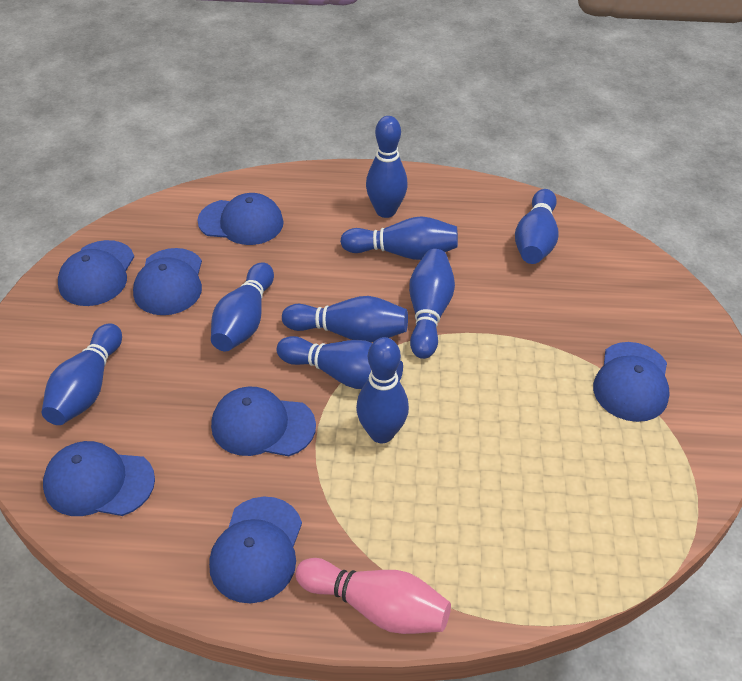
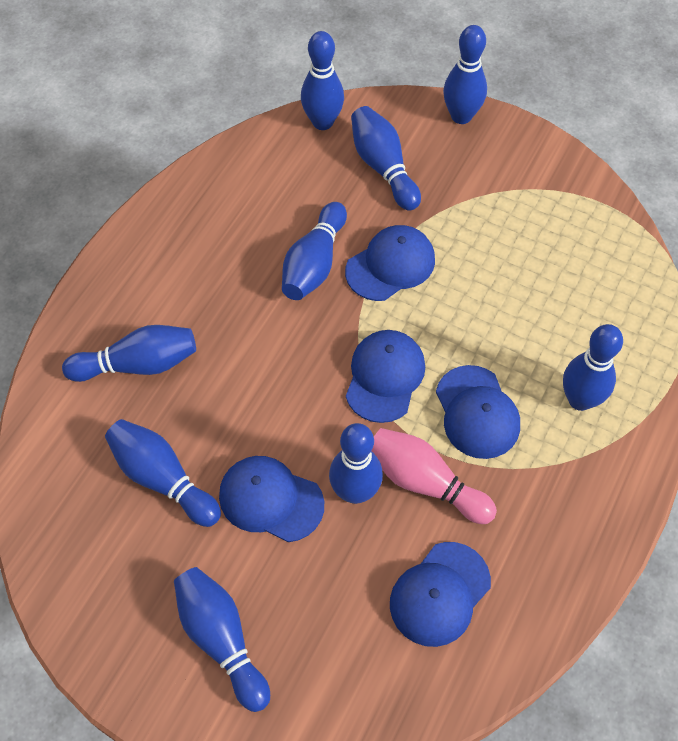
blue cap: [43,441,155,516] [58,240,134,306] [133,248,202,315] [197,193,284,245] [209,497,302,603] [211,387,316,456] [593,342,670,422] = 7 -> [219,456,324,542] [345,225,435,301] [346,330,425,423] [390,542,491,647] [436,365,520,459] = 5

